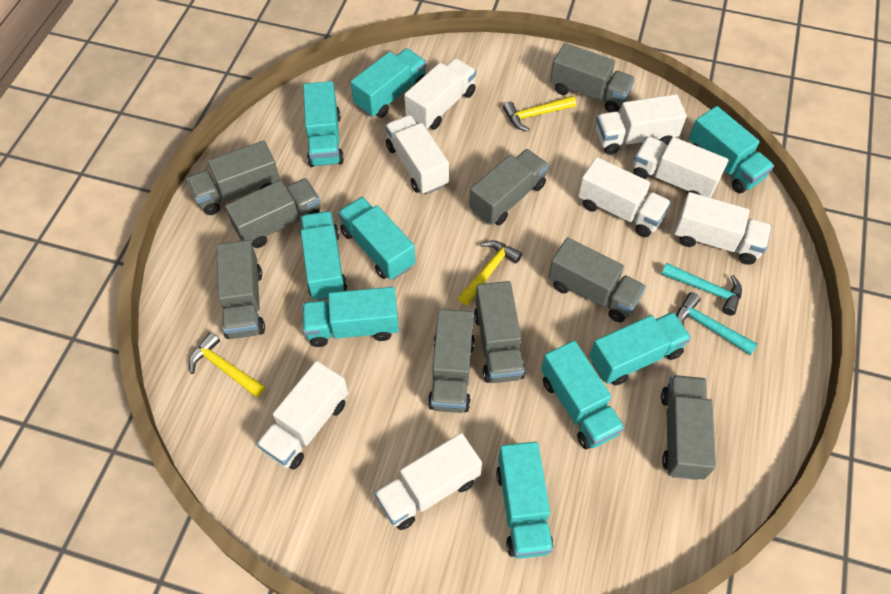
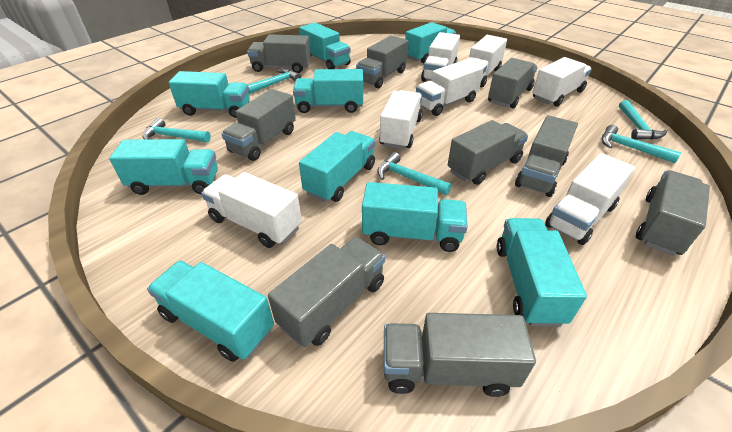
turquoise hammer: [661,263,742,315] [676,292,758,355] = 2 -> [143,118,211,142] [248,69,301,94] [377,152,451,195] [602,125,681,163] [619,100,667,140] = 5
white truck: [256,361,348,470] [374,433,482,530] [385,115,449,195] [404,58,476,129] [578,157,671,237] [596,94,687,155] [633,136,729,198] [674,192,772,265] = 8 -> [201,172,302,248] [379,90,423,149] [416,59,484,116] [421,32,460,81] [467,35,507,87] [532,57,592,107] [545,153,635,245] = 7
yellow hammer: [189,332,265,397] [458,240,522,305] [503,96,576,131] = 3 -> none = 0

